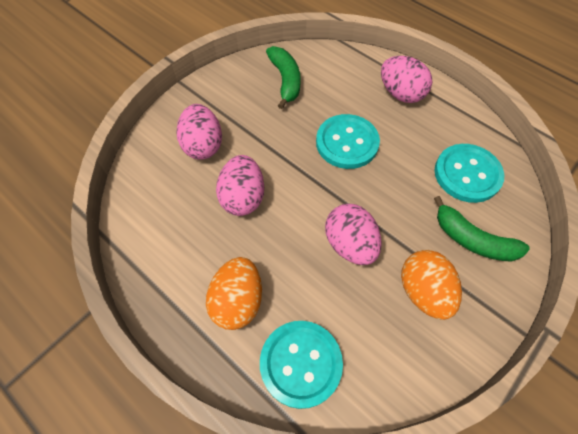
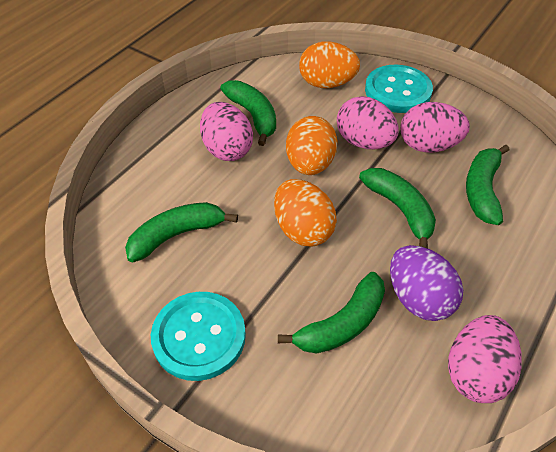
green banana: [266,46,301,109] [434,196,530,262] = 2 -> [125,202,238,262] [220,80,276,146] [278,272,385,354] [359,168,436,248] [466,145,510,225] = 5
orange egg: [206,257,262,330] [401,250,462,320] = 2 -> [274,179,337,247] [286,116,338,175] [299,41,360,88] = 3
purple egg: none = 0 -> [390,245,463,321] = 1
turquoise button: [260,321,343,409] [316,114,380,169] [435,144,504,203] = 3 -> [151,292,246,381] [365,65,433,113] = 2

